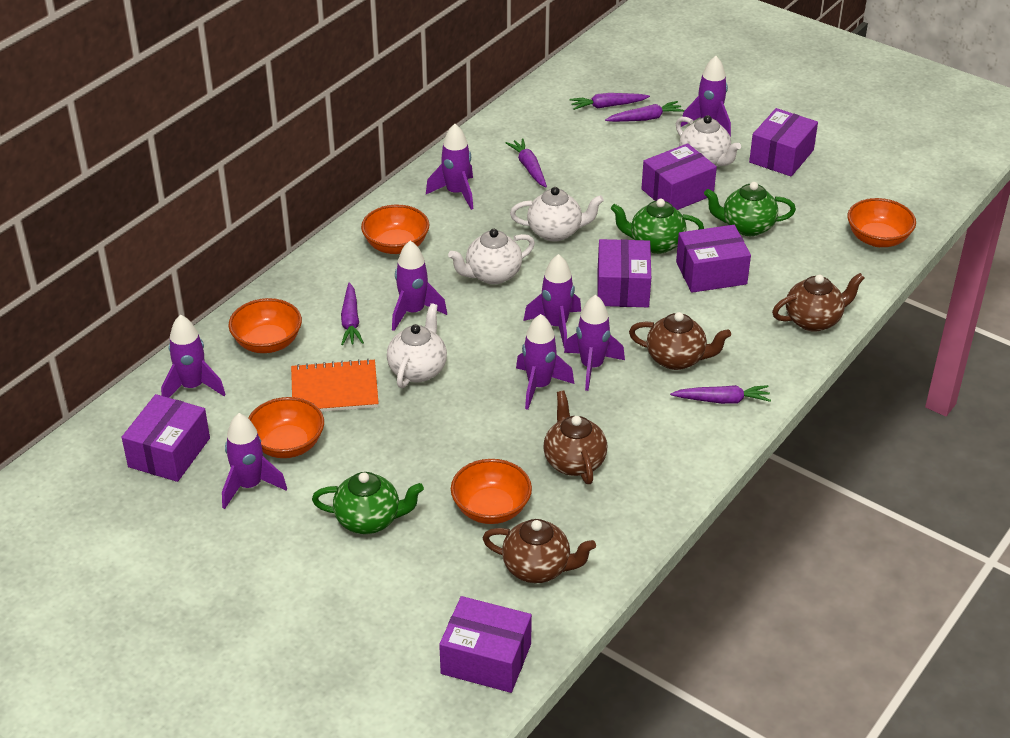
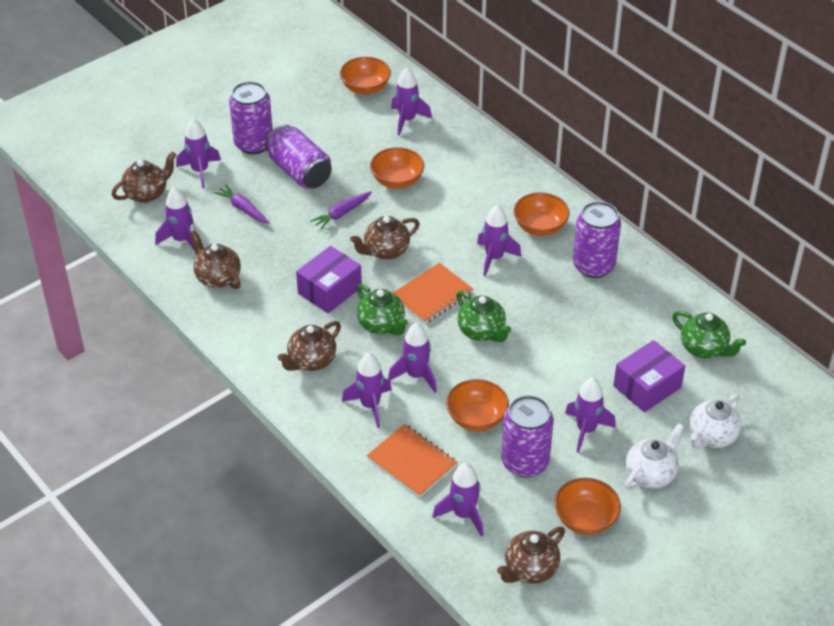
brown teapot: [482,519,596,583] [543,391,607,484] [629,312,731,370] [772,273,865,332] = 4 -> [112,152,176,203] [190,230,241,289] [277,321,341,371] [350,216,420,260] [497,527,565,584] = 5
orange notebook: [291,359,379,412] = 1 -> [367,424,457,497] [393,263,474,324] = 2
purple box: [121,394,210,482] [439,596,532,693] [597,239,651,307] [642,143,717,210] [676,225,751,293] [749,108,818,177] = 6 -> [296,246,362,313] [613,340,685,412] = 2
purple can: none = 0 -> [229,81,273,154] [265,125,332,188] [501,395,554,478] [573,201,621,278] = 4
purple carrot: [341,283,364,345] [506,138,547,187] [570,93,650,110] [605,101,684,122] [670,385,771,404] = 5 -> [214,185,269,224] [311,191,372,230] = 2
white teapot: [387,303,447,388] [448,229,535,284] [510,187,604,242] [676,115,741,166] = 4 -> [625,423,684,490] [689,394,742,449] = 2

